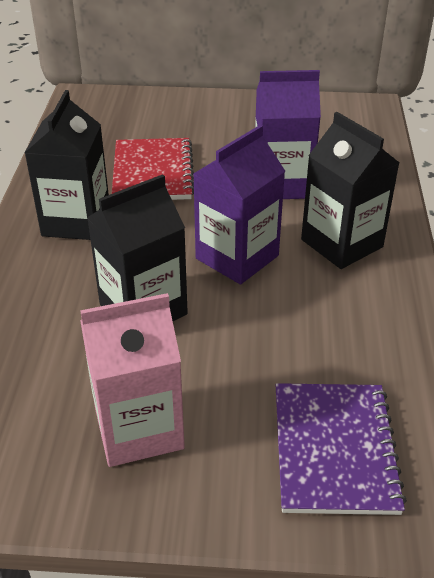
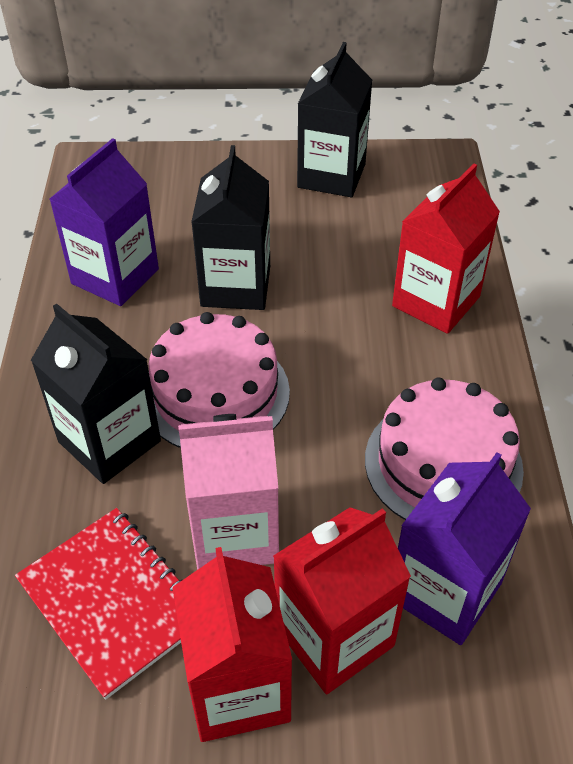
pink cake: none = 0 -> [149,312,290,448] [365,377,524,520] = 2
purple notebook: [276,383,407,515] = 1 -> none = 0
red carton: none = 0 -> [172,547,292,742] [273,507,411,694] [392,164,500,334] = 3

